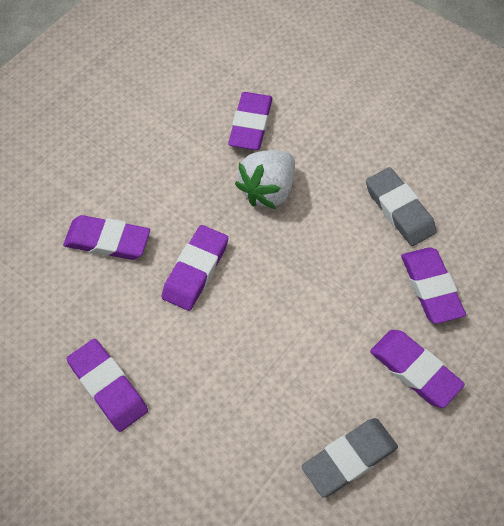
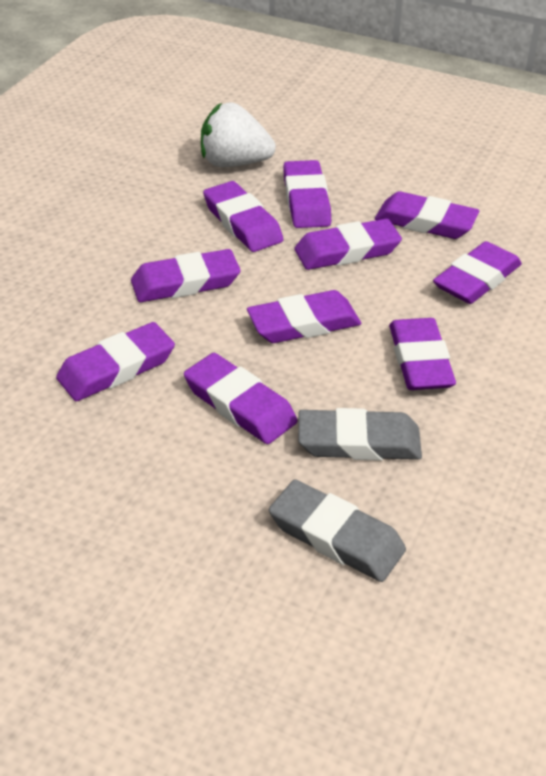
purple eraser: [63,215,150,260] [67,339,148,432] [162,225,228,311] [228,92,273,150] [370,330,465,408] [401,247,466,324] = 6 -> [56,322,175,401] [131,249,241,302] [184,353,298,444] [203,181,284,252] [247,290,361,343] [283,160,331,228] [294,219,402,270] [375,191,479,239] [389,318,456,390] [433,241,522,304] = 10

